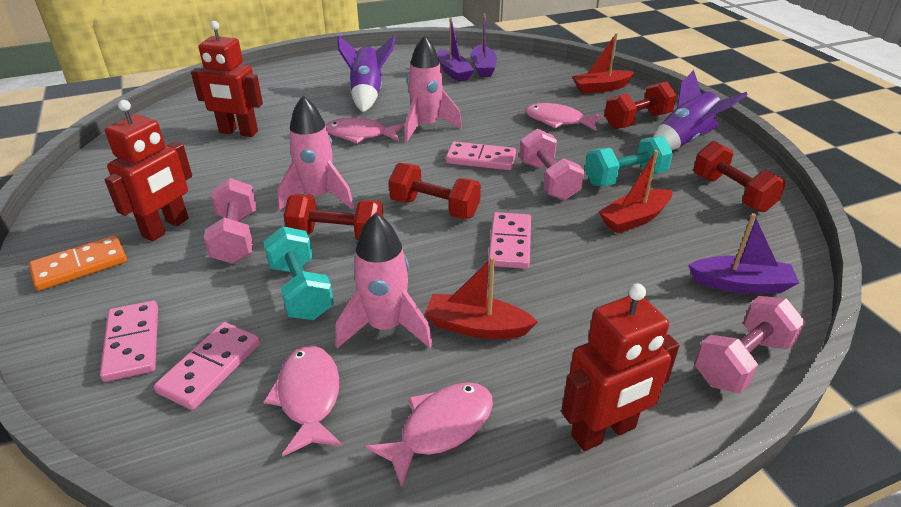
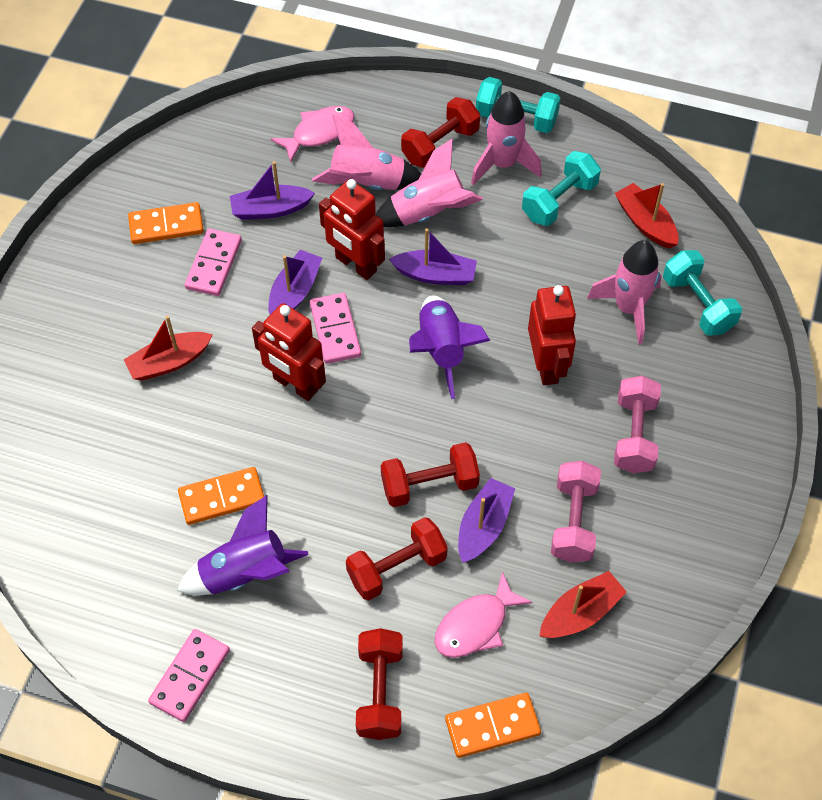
orange domino: [29,235,127,291] = 1 -> [128,202,204,244] [178,467,264,525] [445,693,541,758] = 3
pink domino: [100,301,158,382] [154,322,260,410] [446,141,516,170] [488,212,531,269] = 4 -> [148,629,230,722] [185,229,242,296] [310,293,361,364] = 3
pink dumbbell: [204,178,256,264] [519,128,584,200] [694,296,805,393] = 3 -> [551,461,601,563] [614,376,661,473] = 2
pink fish: [263,345,342,457] [326,117,405,143] [365,382,493,487] [525,103,603,131] = 4 -> [271,106,355,162] [435,571,532,658] = 2
pink rocket: [277,96,354,211] [335,213,433,348] [405,35,462,142] = 3 -> [312,114,421,190] [375,138,483,227] [471,91,542,185] [587,240,662,345] = 4
purple boat: [437,18,474,82] [470,14,497,77] [688,213,799,294] = 3 -> [230,161,315,220] [268,250,322,315] [389,228,477,285] [458,478,515,563] = 4
turquoise dumbbell: [263,226,334,320] [585,136,673,186] = 2 -> [476,77,561,133] [522,151,601,226] [663,250,742,336] = 3

